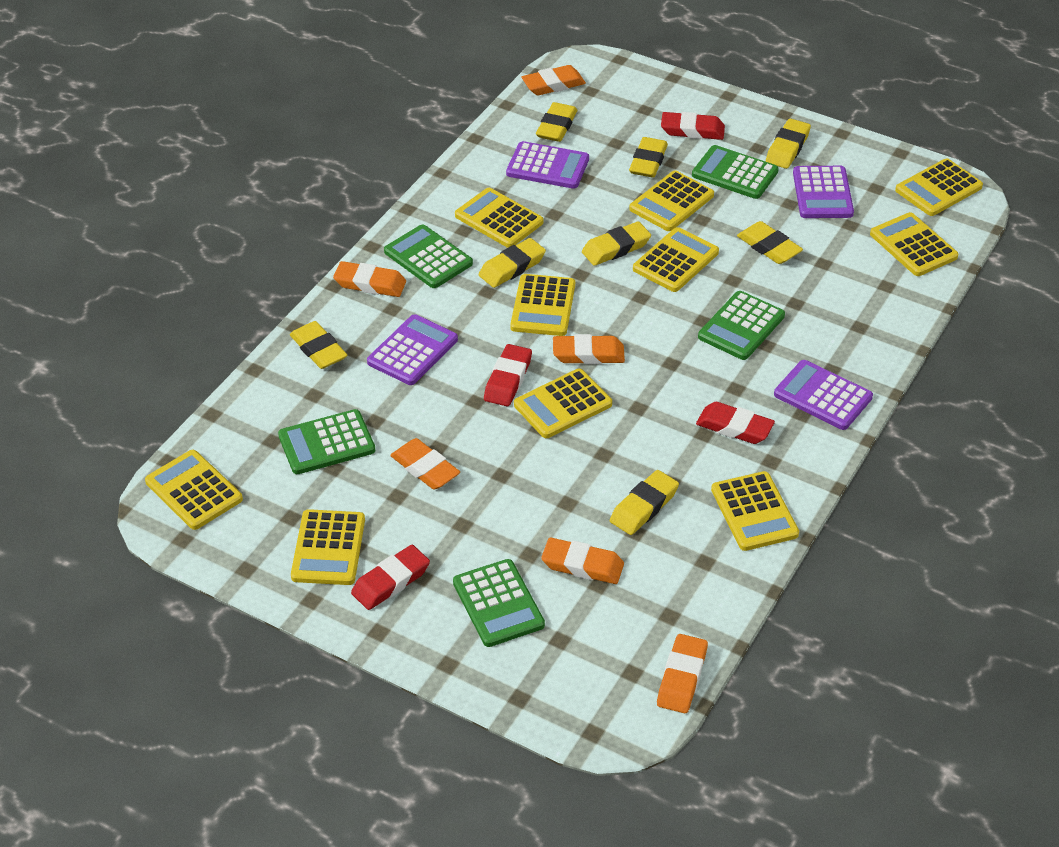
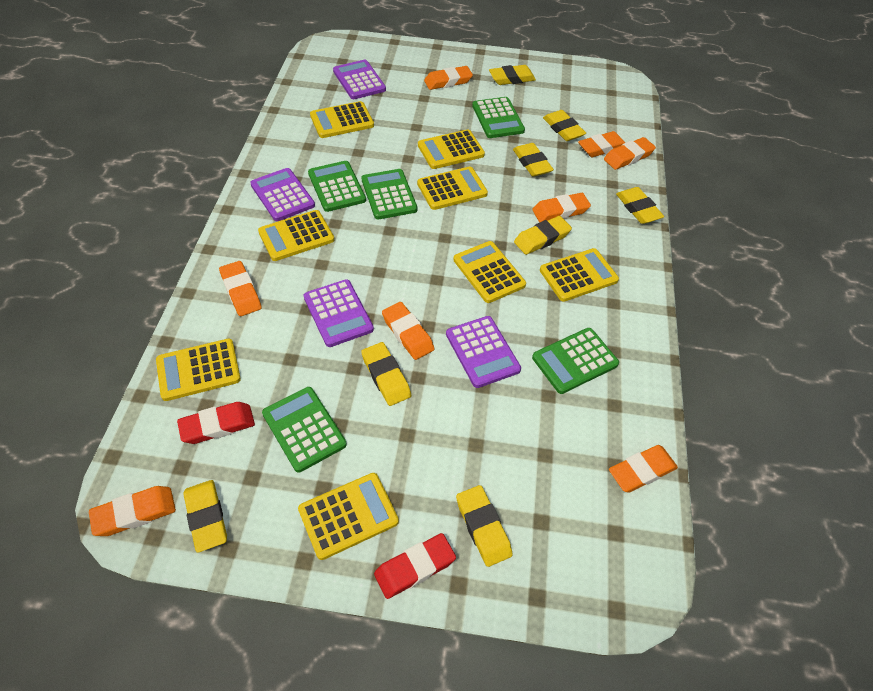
orange eraser: [333,261,406,297] [390,438,460,490] [521,65,586,95] [541,538,624,584] [553,334,625,364] [657,634,708,713] = 6 -> [89,486,176,536] [219,261,262,316] [382,302,434,360] [424,66,473,90] [532,193,591,222] [578,131,625,157] [604,137,656,170] [609,445,678,493] = 8
red eraser: [351,545,430,610] [484,344,532,406] [661,112,725,140] [696,402,775,444] = 4 -> [177,402,255,444] [374,533,456,599] = 2
yellow calculator: [145,450,243,530] [291,509,365,585] [455,188,543,248] [510,274,575,336] [514,369,612,438] [629,171,714,231] [633,227,719,292] [711,471,799,551] [870,212,958,276] [895,158,983,216] = 10 -> [156,339,241,401] [258,210,334,261] [298,473,399,560] [310,101,374,138] [417,166,488,210] [418,129,485,169] [453,241,526,303] [540,248,619,302] = 8

